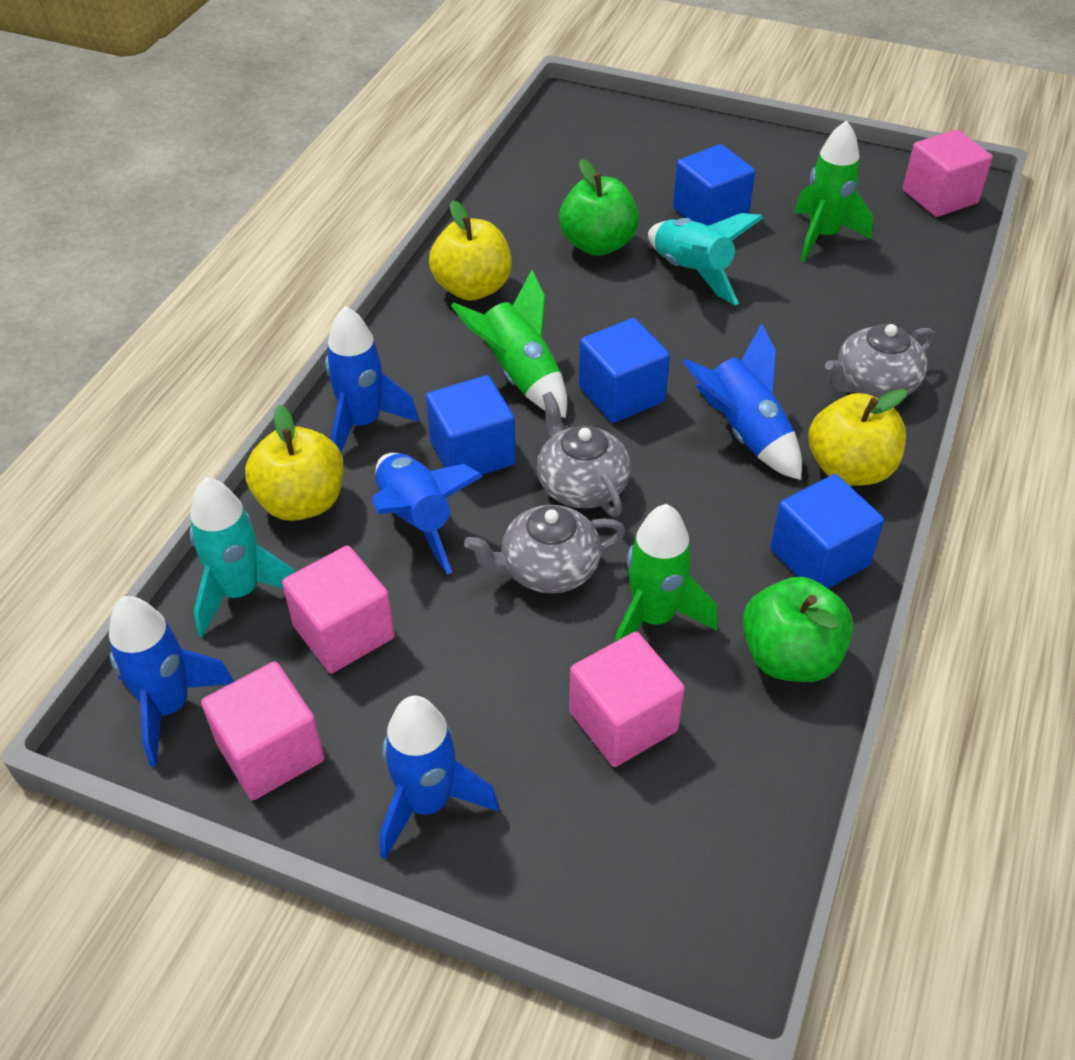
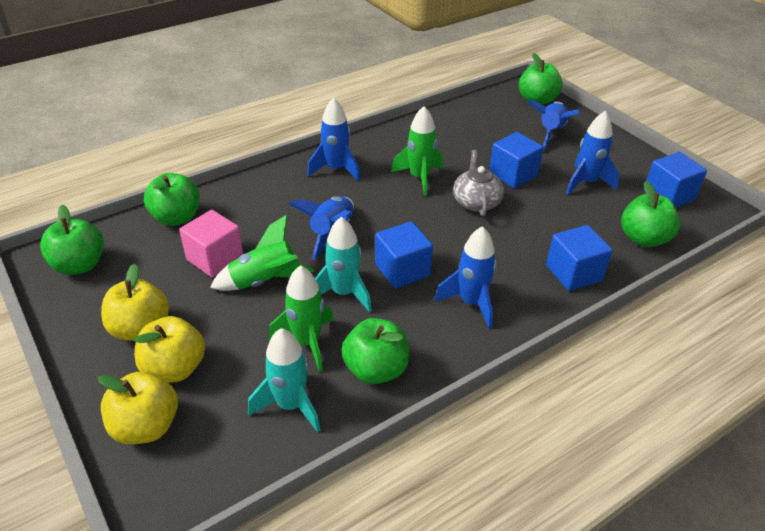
green apple: [559,159,639,256] [742,577,853,682] = 2 -> [40,205,104,275] [144,173,200,226] [341,318,409,384] [519,53,563,105] [621,181,680,247] = 5
grey teapot: [464,505,626,594] [537,392,631,517] [825,324,935,398] = 3 -> [453,150,504,216] = 1
pink cube: [201,661,325,800] [282,546,395,673] [569,632,685,767] [903,129,993,217] = 4 -> [179,210,243,277] = 1

